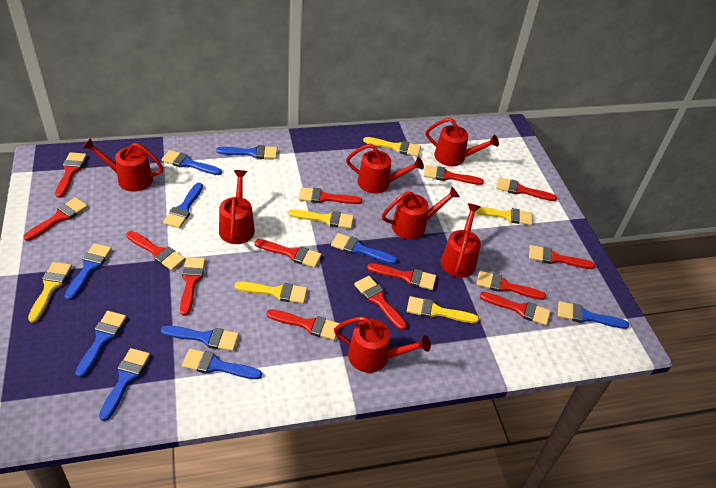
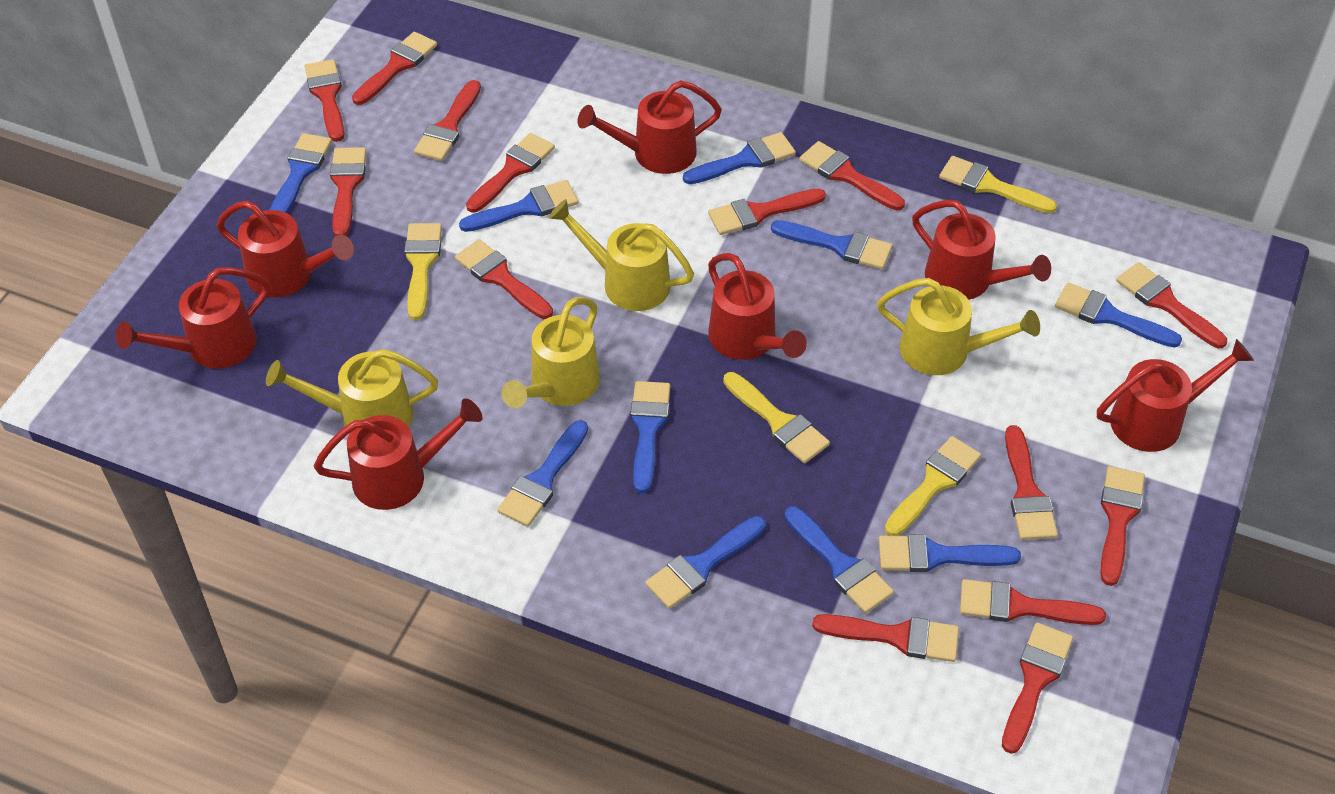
yellow brush: [28,262,72,323] [235,281,307,304] [288,209,354,229] [363,137,421,157] [407,296,479,323] [475,206,532,225] = 6 -> [404,223,442,320] [723,372,830,463] [885,436,981,536] [939,156,1057,213] = 4
yellow watering can: none = 0 -> [266,349,438,427] [502,297,600,408] [549,199,694,311] [877,278,1040,375] = 4

